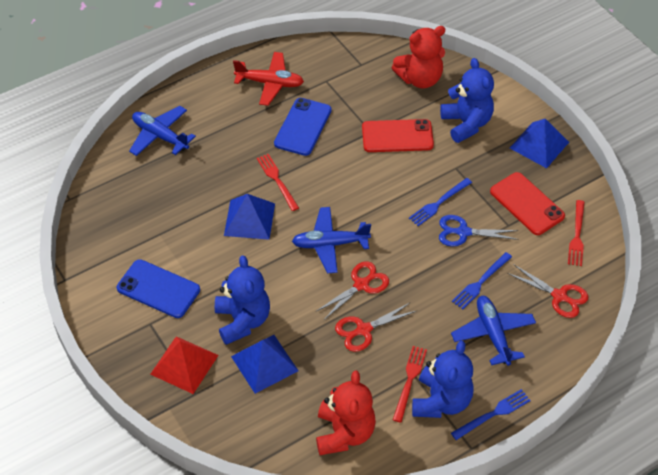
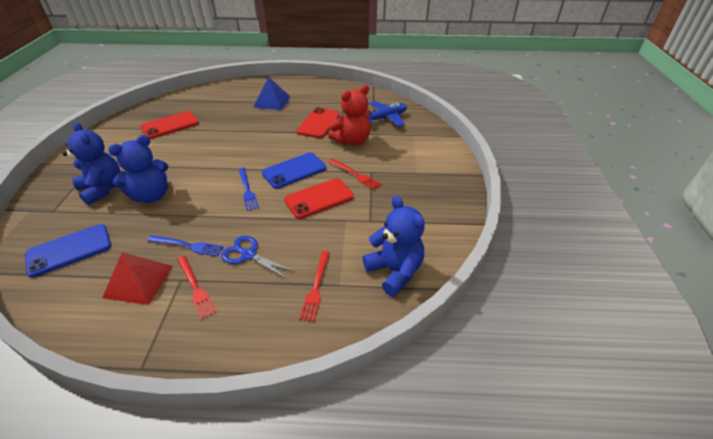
blue fork: [409,178,472,226] [451,389,531,440] [452,252,512,309] = 3 -> [147,235,224,257] [238,168,259,211] = 2
blue plane: [129,106,196,156] [292,207,371,273] [451,296,536,366] = 3 -> [367,101,407,126] = 1
blue pyramid: [224,194,275,240] [231,335,298,394] [510,119,569,168] = 3 -> [253,77,291,110] = 1
red phone: [362,119,434,152] [490,172,565,235] = 2 -> [140,111,199,139] [284,178,354,219] [296,107,340,138] = 3
red plane: [233,52,304,106] = 1 -> none = 0
red scissors: [315,261,389,320] [335,302,416,352] [507,264,588,318] = 3 -> none = 0
red teddy bear: [316,370,376,455] [392,26,445,88] = 2 -> [328,85,371,146] = 1

